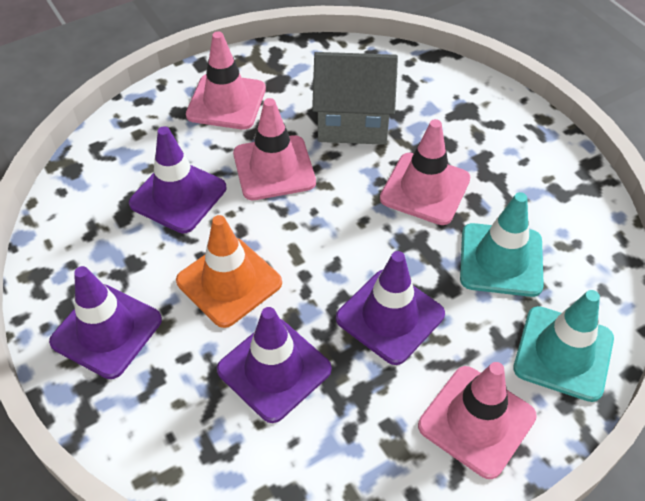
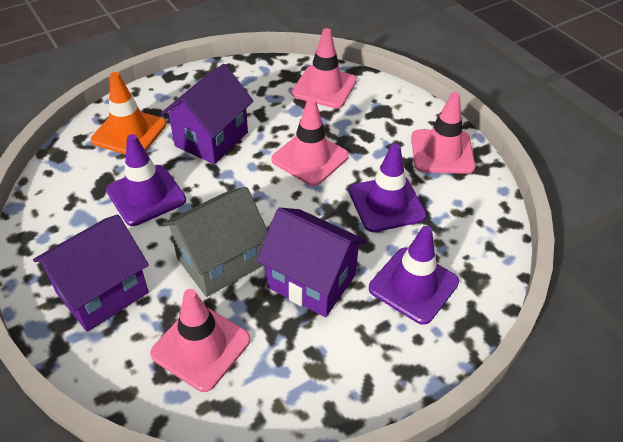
purple house: none = 0 -> [33,214,149,332] [161,64,253,165] [256,208,367,317] = 3
purple traffic cone: [49,266,162,379] [129,126,226,233] [217,307,332,423] [336,251,445,365] = 4 -> [106,134,186,226] [349,143,426,232] [369,226,459,325] = 3
turquoise traffic cone: [460,192,544,297] [513,290,614,402] = 2 -> none = 0

